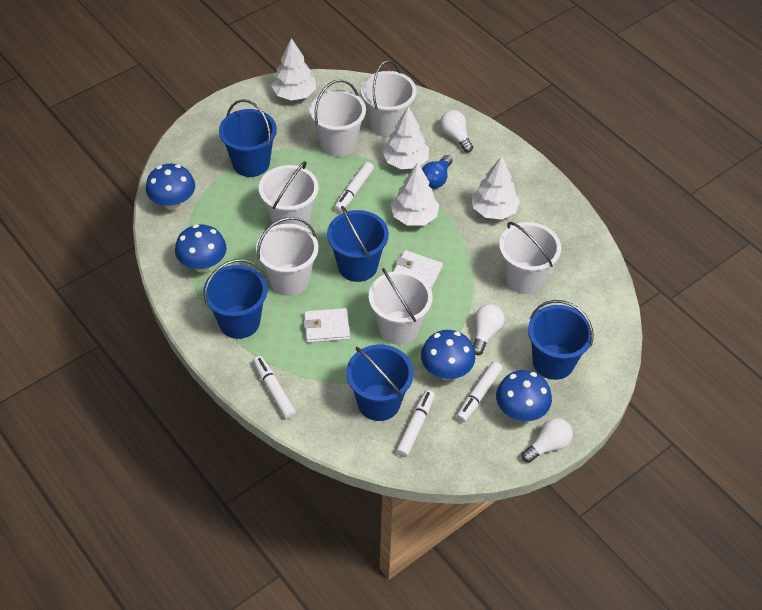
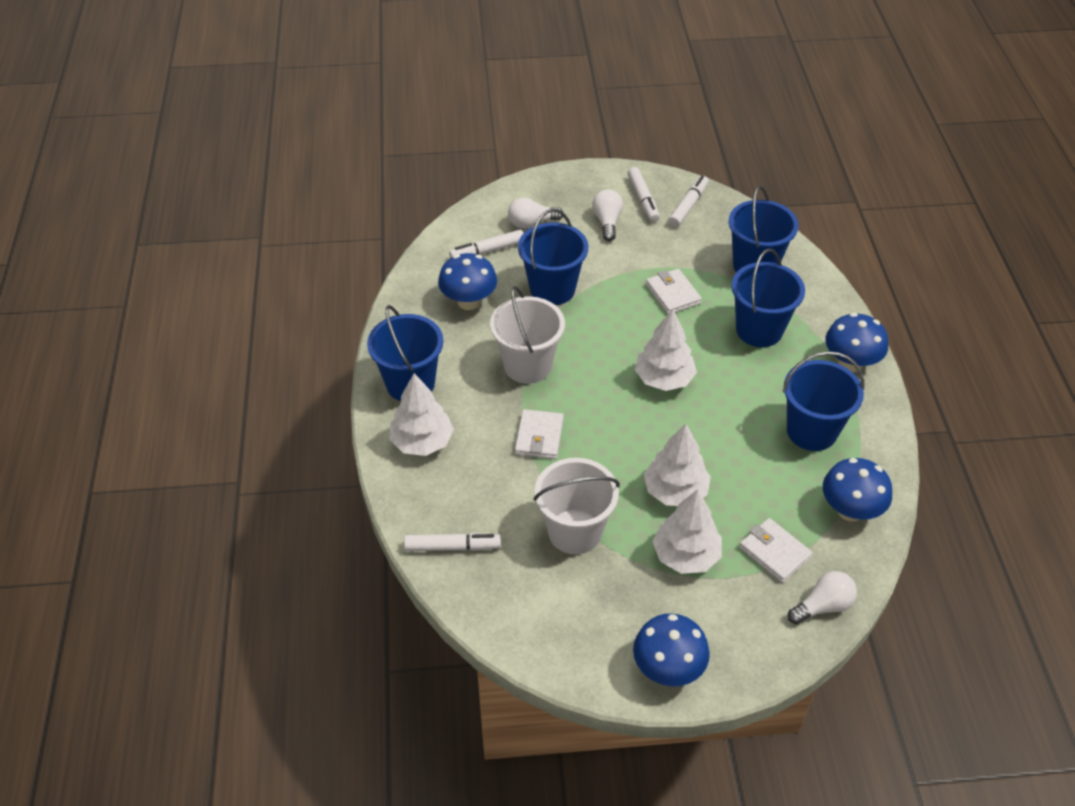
blue light bulb: [422,155,453,189] = 1 -> none = 0
white bucket: [256,217,318,296] [259,161,318,228] [309,80,366,157] [361,60,417,137] [369,268,432,345] [499,222,561,294] = 6 -> [490,286,565,384] [533,458,620,555] = 2
white wallet: [303,308,350,343] [394,250,443,289] = 2 -> [515,409,564,459] [646,269,702,314] [739,518,812,583] = 3

